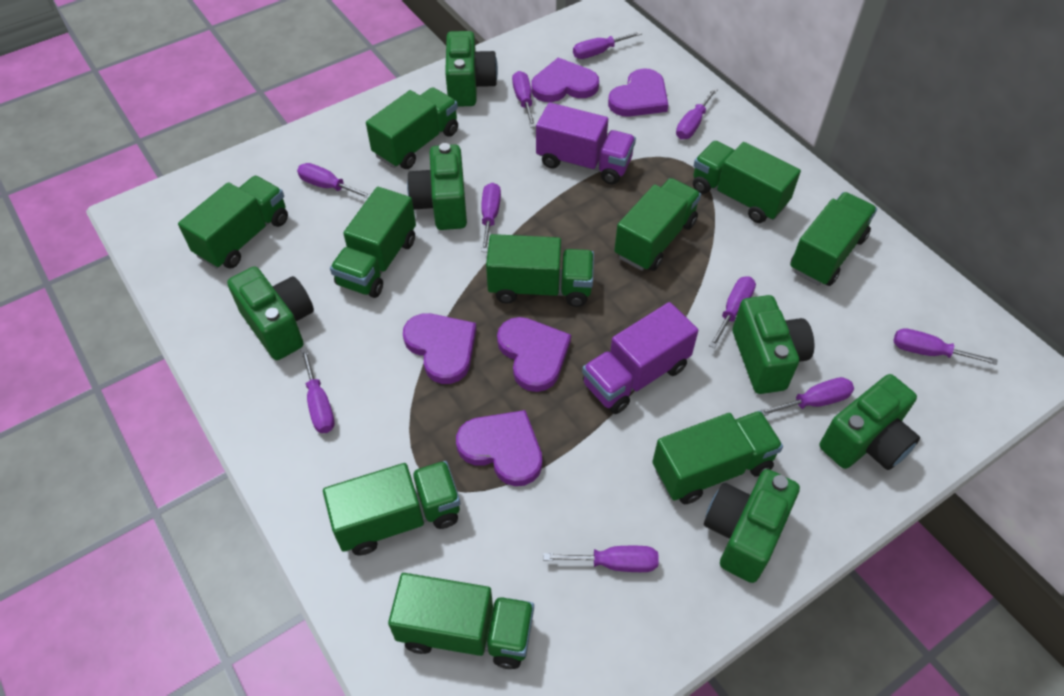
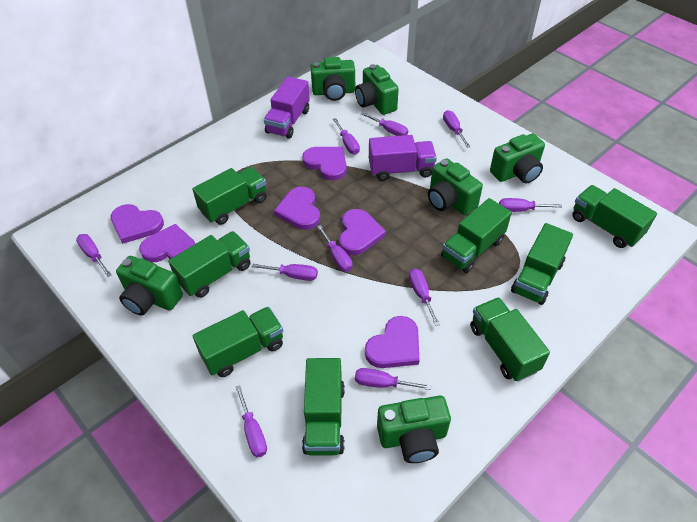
green truck: [178,176,288,269] [323,461,461,556] [330,187,416,298] [366,87,458,169] [388,573,534,669] [486,234,594,307] [614,178,701,271] [652,411,783,504] [693,141,801,223] [790,192,877,286] = 10 -> [168,231,251,298] [192,167,267,225] [193,307,283,377] [302,358,345,456] [441,198,512,273] [470,297,550,382] [511,223,573,305] [572,185,657,248] = 8
purple heart: [403,313,476,384] [456,410,542,486] [497,317,571,392] [531,58,599,102] [608,68,668,117] = 5 -> [111,204,164,244] [139,224,196,262] [274,187,320,230] [302,147,347,180] [339,209,386,255] [365,316,419,368] = 6

